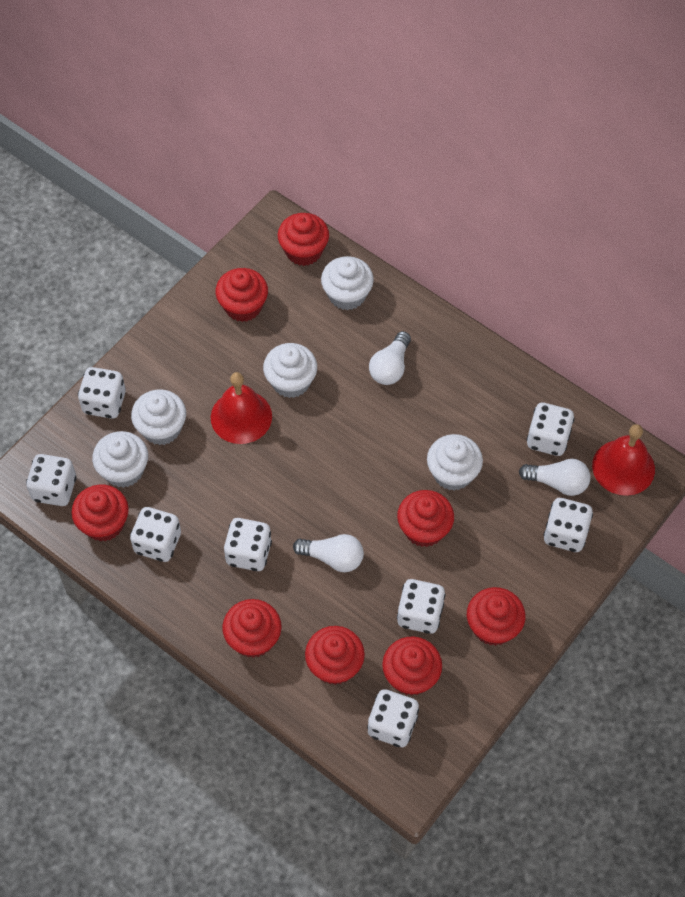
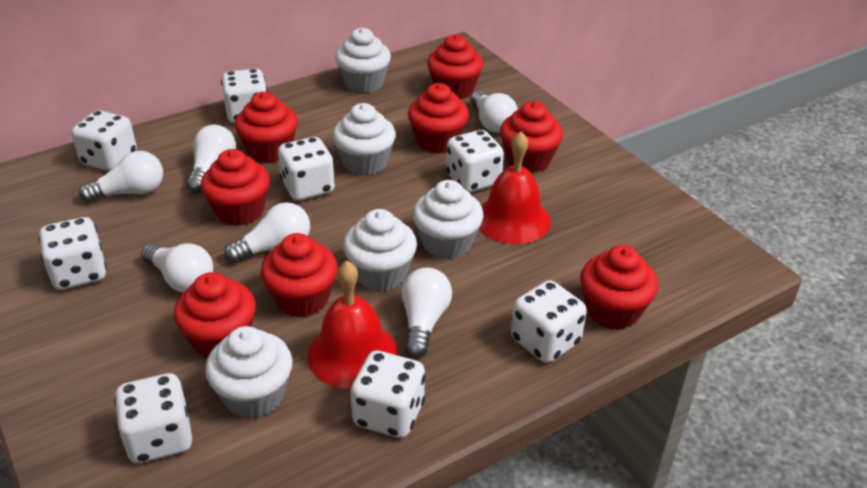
white light bulb: [293,534,364,572] [369,331,411,385] [519,459,590,496] = 3 -> [79,151,163,202] [141,243,213,293] [187,125,236,193] [224,202,310,263] [401,268,452,358] [471,91,518,133] = 6

